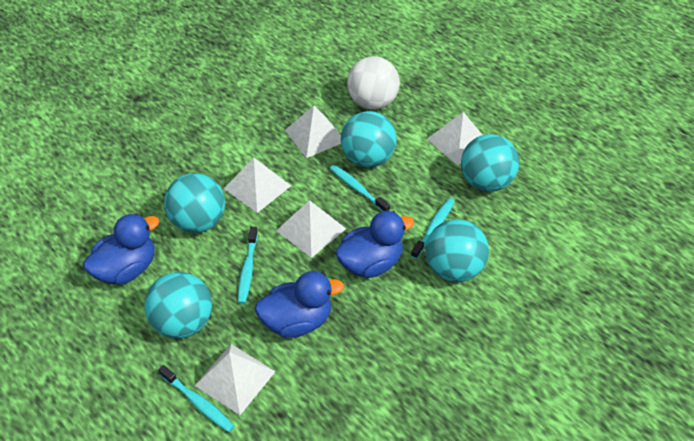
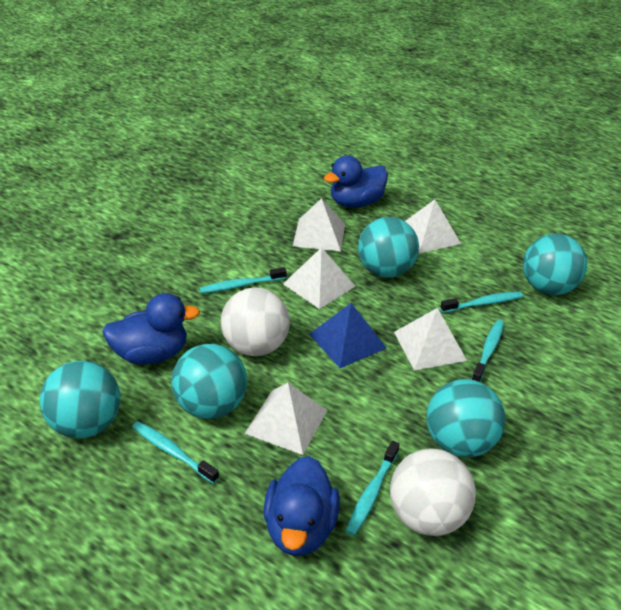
blue pyramid: none = 0 -> [309,303,386,368] = 1
turquoise toothbrush: [158,365,234,432] [238,227,258,304] [330,165,390,212] [411,198,455,259] = 4 -> [132,421,219,484] [199,267,287,294] [346,441,400,536] [440,292,523,313] [471,320,504,382] = 5
white ball: [347,56,400,110] = 1 -> [221,287,290,356] [390,448,476,536] = 2

